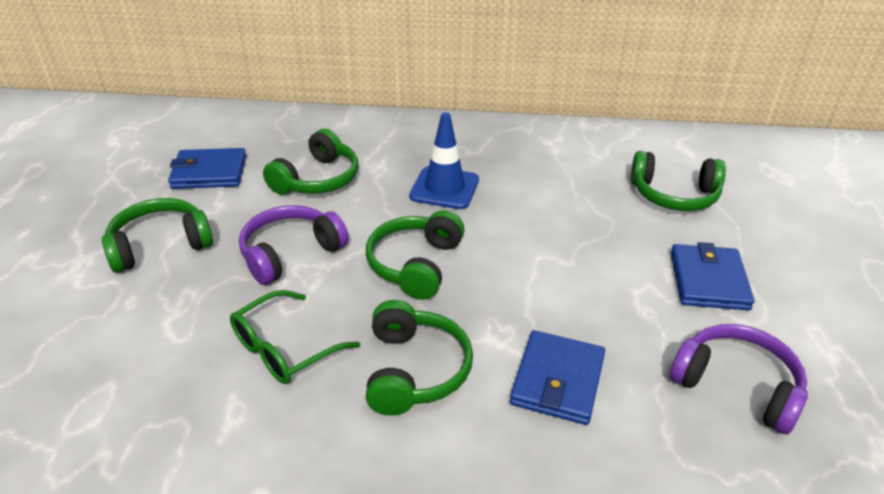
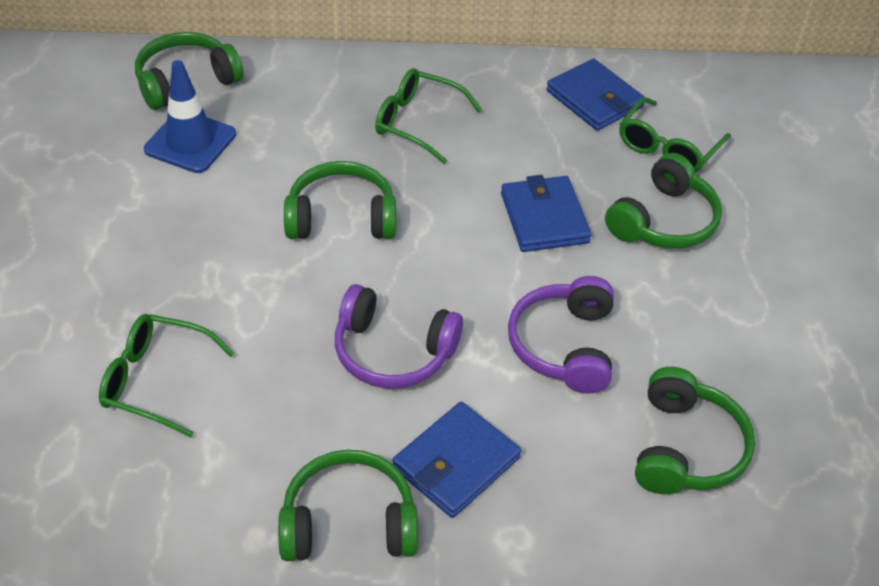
green glasses: [230,290,360,384] = 1 -> [99,314,234,437] [375,68,482,164] [619,97,731,173] = 3

